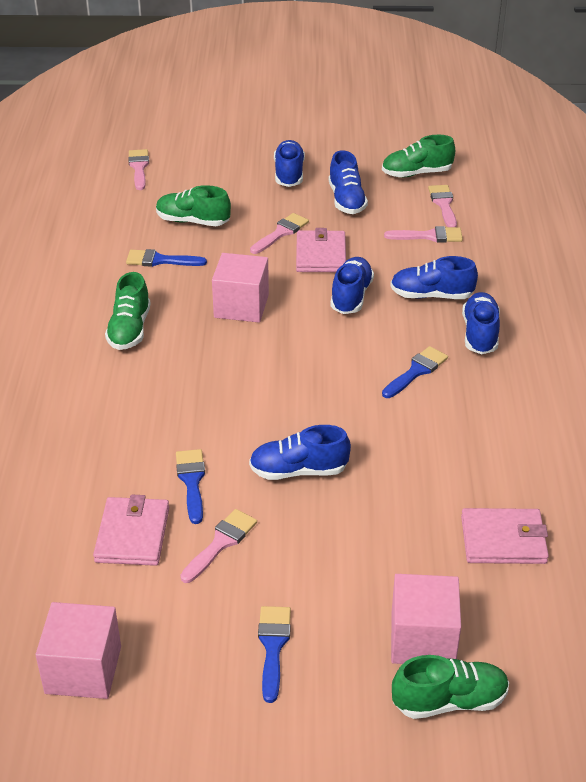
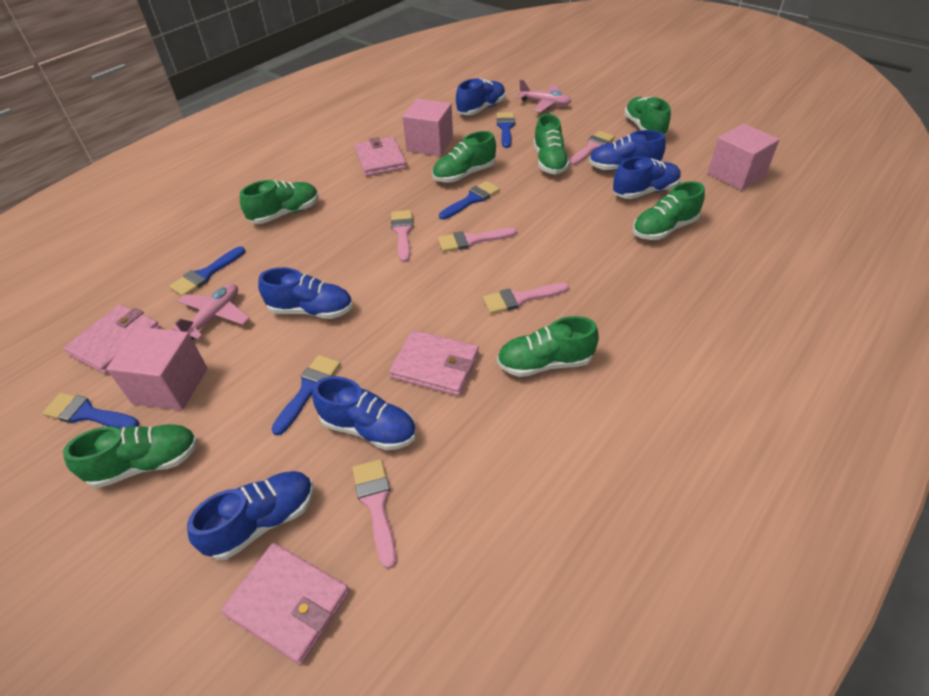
blue brush: [126,249,207,267] [176,449,205,524] [258,606,291,703] [382,346,448,398] = 4 -> [42,393,139,428] [169,246,245,296] [271,355,341,436] [439,181,500,220] [497,112,515,148] = 5
green shoe: [105,272,151,350] [156,185,231,226] [382,135,455,178] [392,655,509,719] = 4 -> [63,424,198,488] [240,180,319,224] [432,131,496,182] [497,316,599,377] [533,114,570,174] [624,97,671,135] [633,181,705,240] = 7
pink plane: none = 0 -> [172,284,250,340] [518,80,571,112] = 2
pink wallet: [93,495,169,566] [296,228,346,272] [461,508,549,564] = 3 -> [64,304,161,374] [221,543,350,665] [355,137,407,177] [389,330,479,396] = 4

